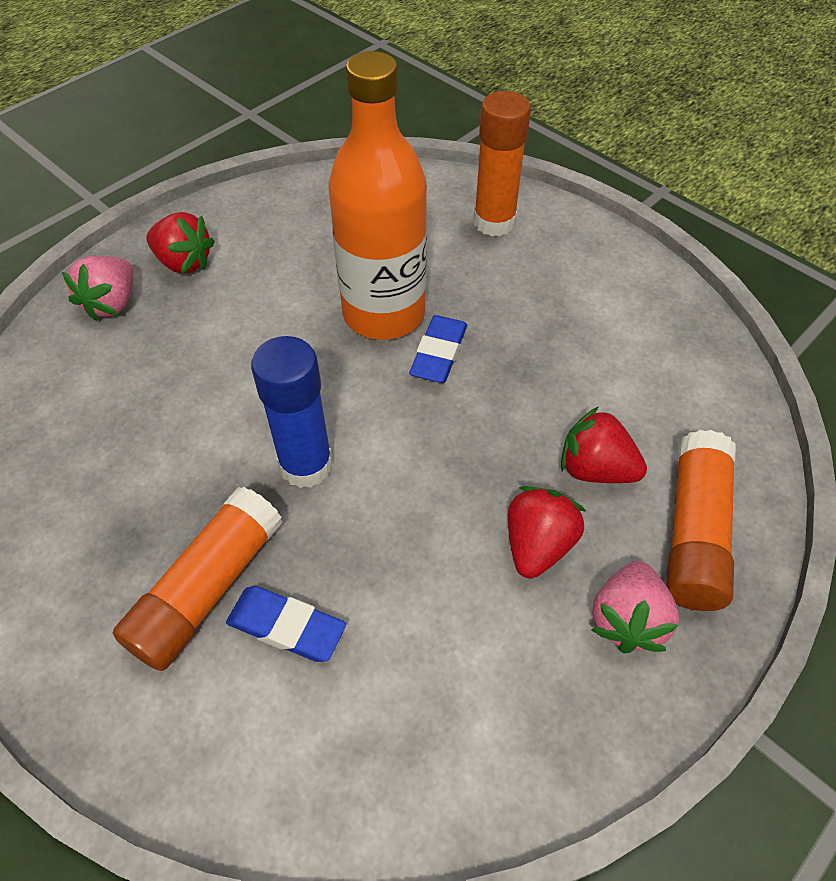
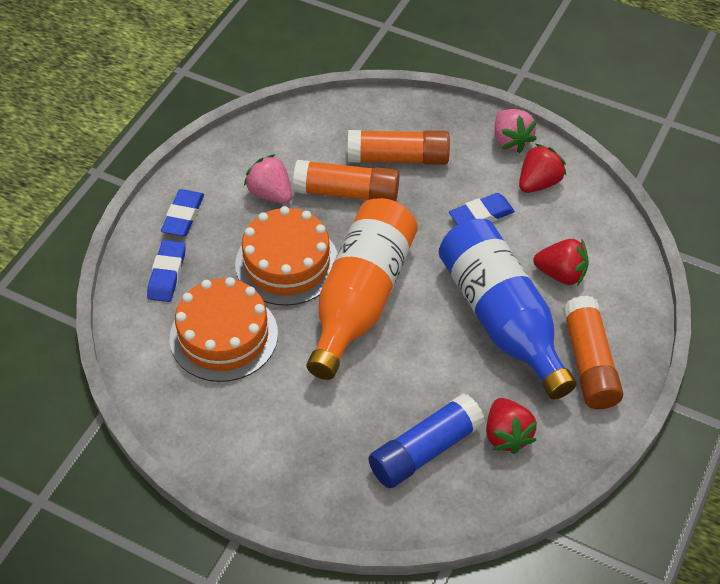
blue bottle: none = 0 -> [439,219,577,399] = 1
blue eraser: [226,586,346,662] [409,315,467,383] = 2 -> [147,240,186,302] [161,189,204,236] [449,193,515,225] = 3
orange cake: none = 0 -> [170,277,278,382] [235,206,338,306] = 2

